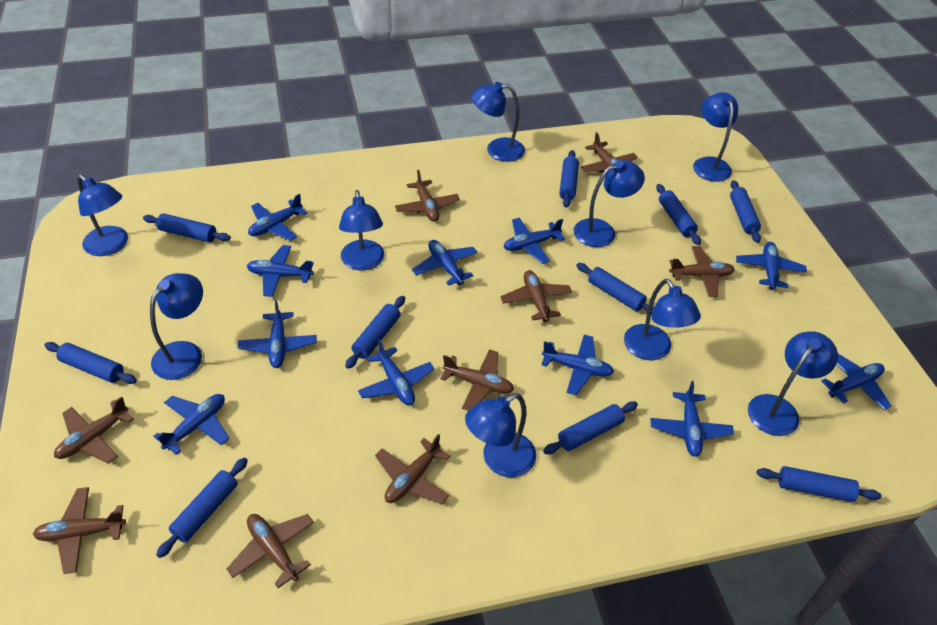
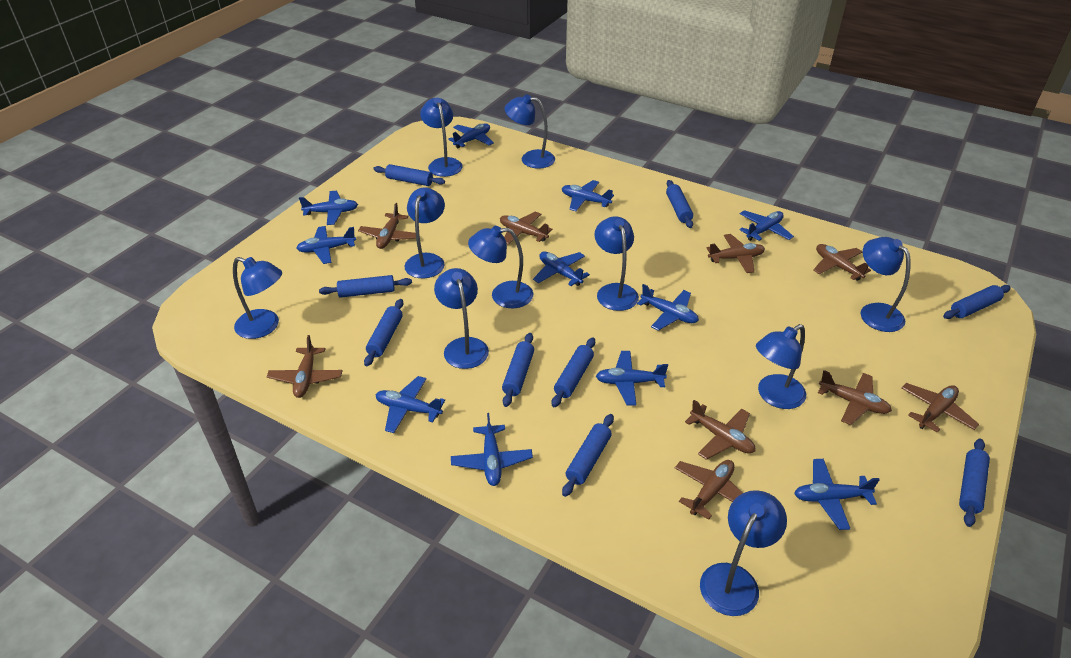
blue lamp: [78,174,128,256] [150,273,203,380] [339,190,384,270] [465,393,536,477] [471,82,525,162] [573,160,645,247] [624,279,701,360] [693,92,738,182] [748,331,838,436] = 9 -> [233,257,282,339] [404,188,445,278] [420,98,463,177] [434,268,489,369] [468,226,533,308] [505,94,555,169] [595,216,639,311] [700,490,787,616] [756,324,806,409] [861,237,911,332] = 10
blue rolling pin: [44,342,137,384] [143,213,231,242] [156,458,248,558] [345,296,405,369] [543,401,638,454] [559,150,579,208] [576,263,655,315] [656,184,701,245] [730,180,761,243] [757,466,881,502] = 10 -> [319,275,412,298] [364,299,404,366] [373,164,445,186] [502,333,534,407] [552,337,595,407] [562,414,614,497] [666,180,693,228] [943,285,1011,319] [959,438,990,527] = 9

